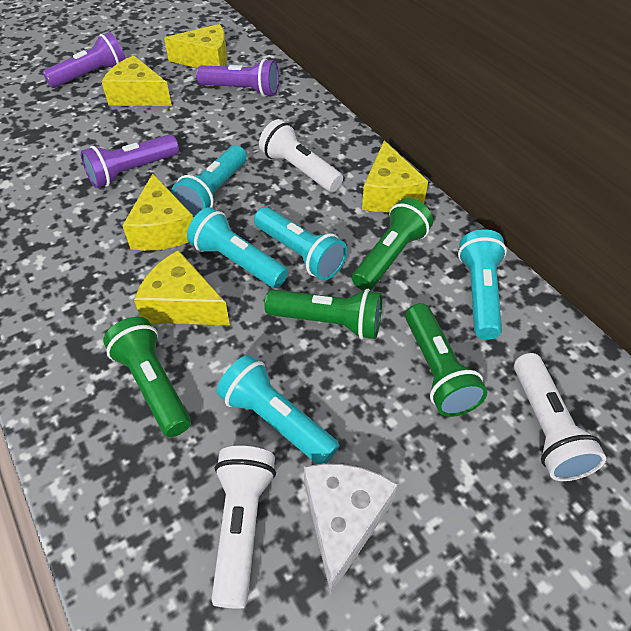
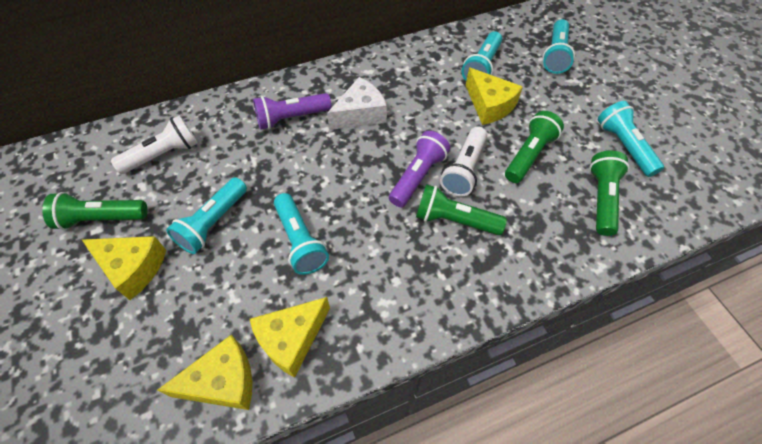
purple flashlight: [43,32,126,88] [81,134,179,188] [196,58,279,97] = 3 -> [253,93,332,130] [389,131,450,207] = 2
white flashlight: [211,446,276,609] [259,119,343,192] [514,353,606,481] = 3 -> [111,115,198,174] [440,126,487,197] = 2
yellow cheese: [101,55,172,106] [122,174,193,251] [134,250,230,325] [164,24,227,68] [362,141,428,212] = 5 -> [82,236,166,300] [157,335,252,410] [250,297,330,378] [466,68,523,125] = 4

